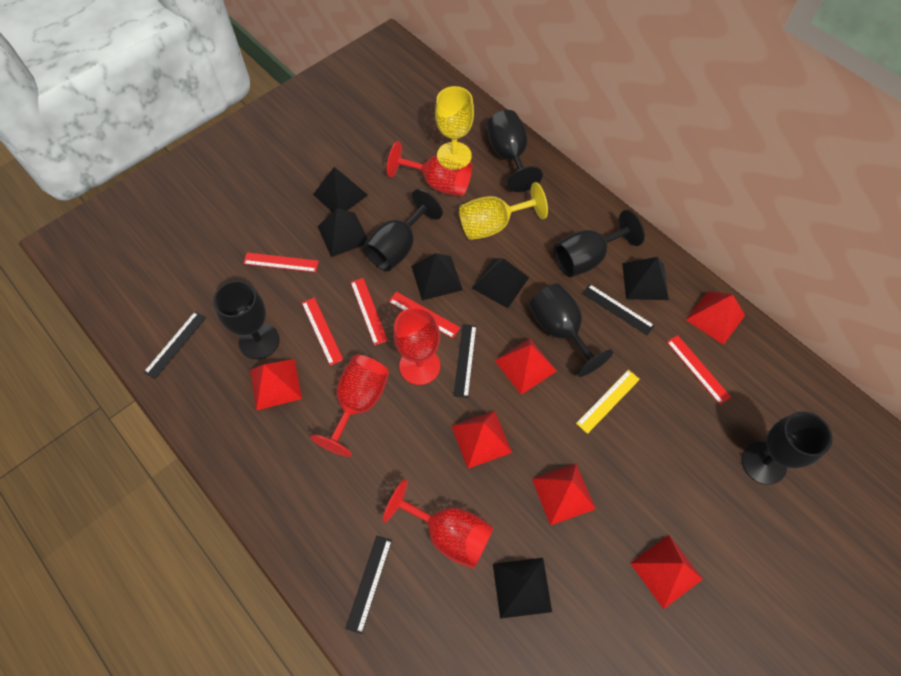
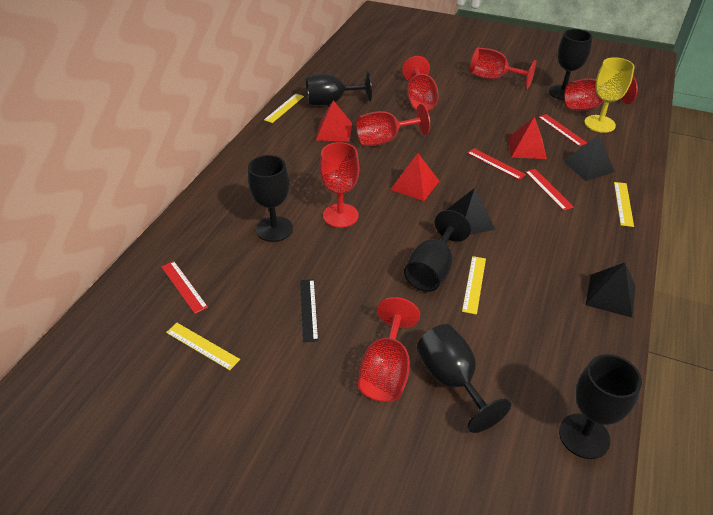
black pyramid: [313,167,368,212] [317,208,368,257] [411,253,463,301] [472,258,529,308] [493,558,552,619] [622,257,669,300] = 6 -> [447,188,496,235] [563,135,615,181] [586,263,636,318] = 3
black ruler: [144,311,206,379] [345,536,392,634] [453,324,477,398] [582,284,655,335] = 4 -> [300,279,318,342] = 1
red goblet: [310,355,389,457] [383,479,494,569] [387,141,472,196] [393,307,440,385] = 4 -> [320,142,359,228] [356,104,430,146] [358,297,420,402] [402,56,439,111] [470,47,537,89] [564,76,638,110] = 6
red pyramid: [250,359,302,410] [452,411,512,469] [494,338,557,395] [532,464,596,525] [630,535,703,609] [686,291,745,345] = 6 -> [316,100,352,142] [390,153,439,201] [508,116,547,159] = 3
red ruler: [243,252,319,272] [302,297,343,365] [350,278,388,345] [389,292,461,338] [667,335,731,404] = 5 -> [161,261,208,314] [467,148,526,180] [525,169,574,211] [538,114,587,146] = 4
yellow goblet: [435,86,474,161] [459,182,548,240] = 2 -> [584,57,635,133] = 1
yellow ruler: [576,370,640,434] = 1 -> [166,323,240,371] [264,94,304,123] [462,256,486,315] [614,182,634,227] = 4

